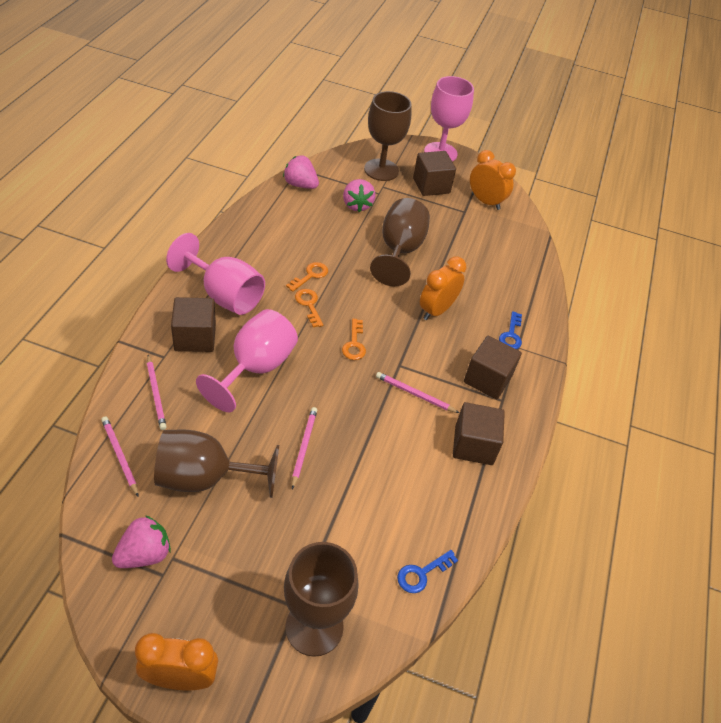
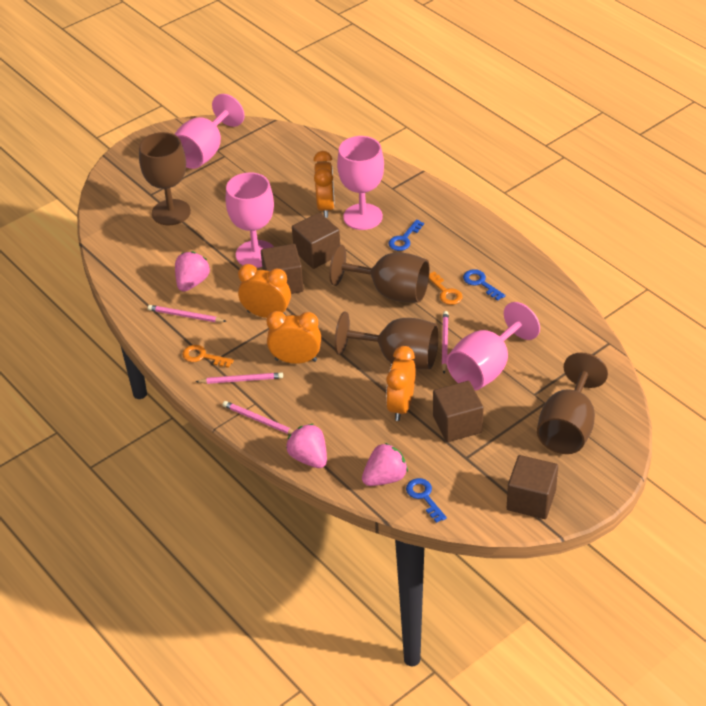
blue key: [397,550,458,593] [499,311,522,349] = 2 -> [388,220,424,251] [406,478,447,523] [463,269,506,301] = 3
orange clock: [135,633,218,690] [420,256,466,320] [470,150,516,210] = 3 -> [238,264,291,318] [267,311,321,364] [313,151,335,218] [386,346,416,421] = 4
orange key: [286,262,328,292] [295,289,323,327] [342,319,366,360] = 3 -> [182,345,234,368] [429,271,463,305] = 2
pink goblet: [166,233,265,315] [196,309,298,412] [424,76,474,162] = 3 -> [174,94,245,169] [226,172,274,268] [337,136,384,230] [446,302,540,390] = 4

